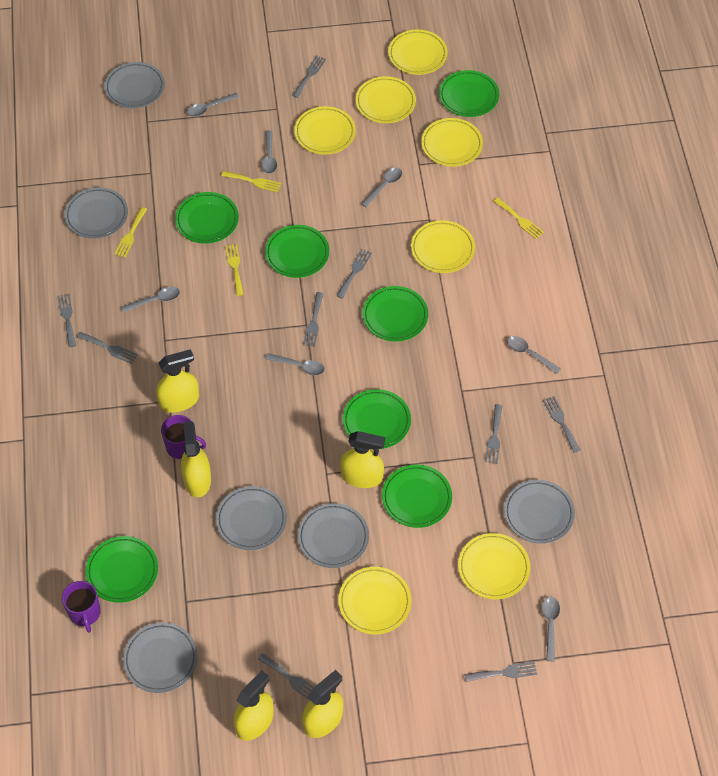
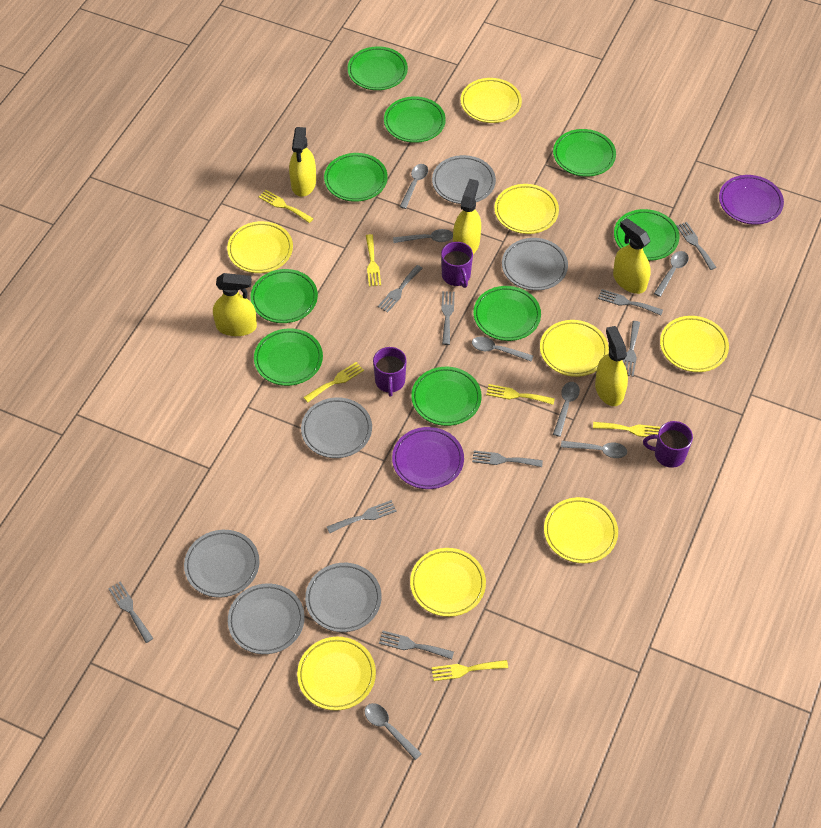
green plate: [86,536,158,603] [175,192,239,244] [265,225,329,278] [343,389,411,449] [363,286,428,342] [382,465,452,528] [439,70,499,117] = 7 -> [251,269,318,323] [254,328,323,386] [324,153,388,202] [347,46,408,90] [384,96,446,143] [411,367,482,426] [473,286,541,341] [553,129,616,177] [614,209,679,261] = 9
purple mug: [62,581,101,633] [161,415,206,459] = 2 -> [373,347,407,397] [441,242,473,288] [643,421,693,468] = 3
purple plate: none = 0 -> [392,427,464,489] [719,175,784,225] = 2
yellow fork: [114,207,147,258] [221,171,281,192] [225,244,244,296] [493,197,544,239] = 4 -> [259,190,314,223] [303,362,364,402] [366,234,381,286] [432,660,508,681] [486,384,555,405] [593,422,660,437] = 6
yellow plate: [294,106,356,155] [338,567,411,634] [356,76,416,123] [388,30,448,75] [411,220,475,273] [421,118,483,167] [458,533,530,599] = 7 -> [227,221,293,273] [297,637,376,711] [410,548,486,617] [461,78,522,123] [494,184,559,234] [540,320,609,377] [544,497,618,563] [660,316,729,372] = 8

